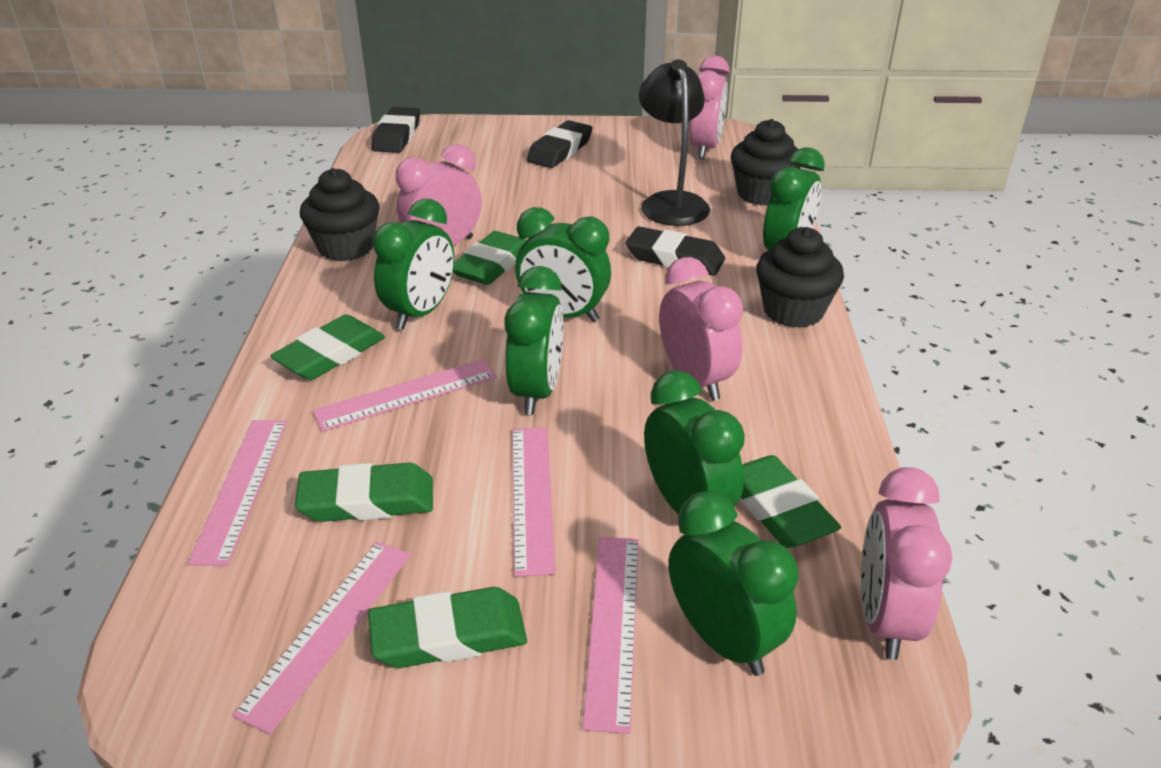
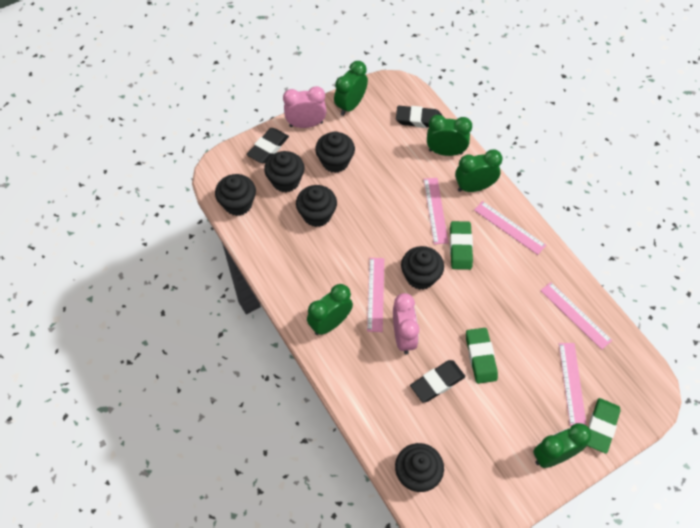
black cupcake: [300,168,380,262] [731,119,801,206] [756,227,844,328] = 3 -> [215,174,256,216] [264,151,305,192] [296,185,337,227] [315,131,355,173] [395,443,444,492] [401,246,444,290] = 6
black lamp: [639,59,710,226] = 1 -> none = 0
green clock: [373,199,454,330] [504,266,563,415] [515,207,611,322] [644,371,745,514] [669,491,799,676] [763,147,825,250] = 6 -> [307,284,353,335] [334,61,368,116] [427,115,472,156] [455,150,503,192] [533,423,591,468] = 5
green eraser: [270,314,385,380] [295,463,433,522] [368,587,527,668] [453,231,527,285] [741,455,841,548] = 5 -> [450,221,473,270] [466,328,498,384] [587,398,621,454] = 3
pink clock: [396,144,482,245] [659,257,743,401] [689,56,729,159] [861,467,952,660] = 4 -> [283,86,326,128] [393,293,420,354] = 2

